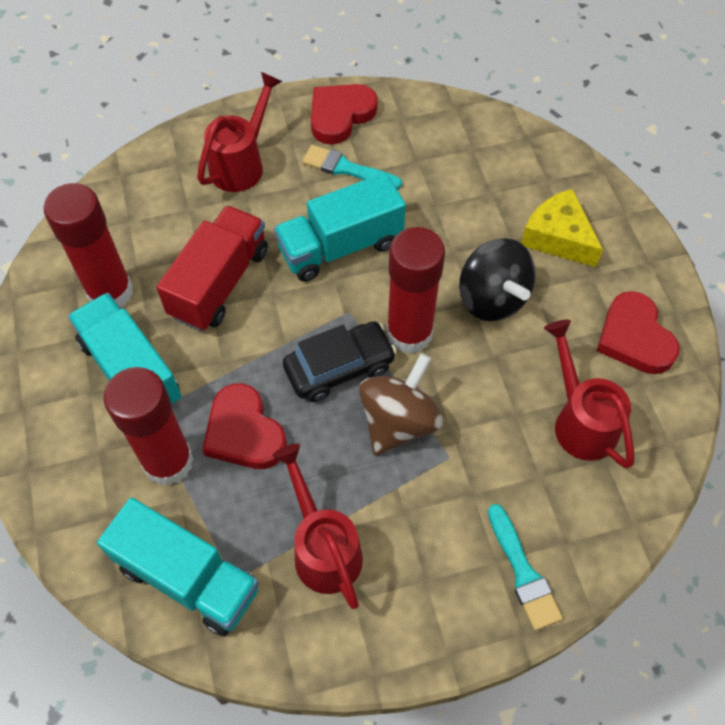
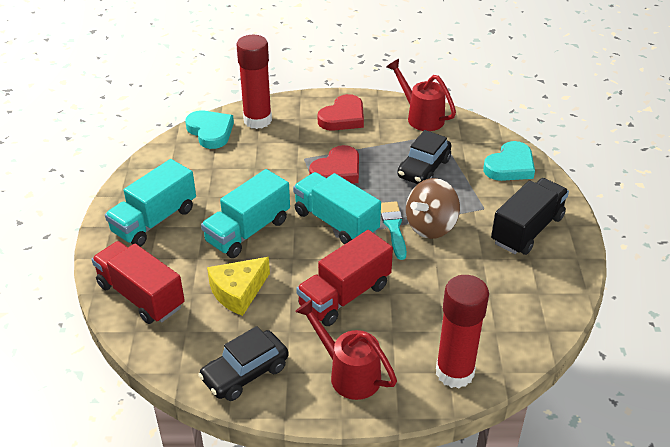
black car: [283,321,397,402] = 1 -> [198,326,289,401] [397,130,451,184] = 2
black spinning top: [459,238,536,321] = 1 -> none = 0
black truck: none = 0 -> [491,178,569,255] = 1
red glue stick: [44,183,133,307] [104,367,194,486] [386,227,445,354] = 3 -> [236,35,272,129] [436,275,489,388] = 2
red heart: [202,383,287,469] [311,84,378,145] [597,291,680,374] = 3 -> [309,145,359,184] [318,94,364,131] = 2
red truck: [156,206,268,331] = 1 -> [92,241,185,324] [296,230,393,326] = 2
red watering can: [197,72,282,192] [272,444,363,609] [544,320,634,468] = 3 -> [295,299,397,400] [386,59,456,131] = 2
turquoise brush: [302,145,402,189] [488,504,563,631] = 2 -> [381,201,407,260] = 1
turquoise heart: none = 0 -> [185,110,234,149] [483,141,535,181] = 2

